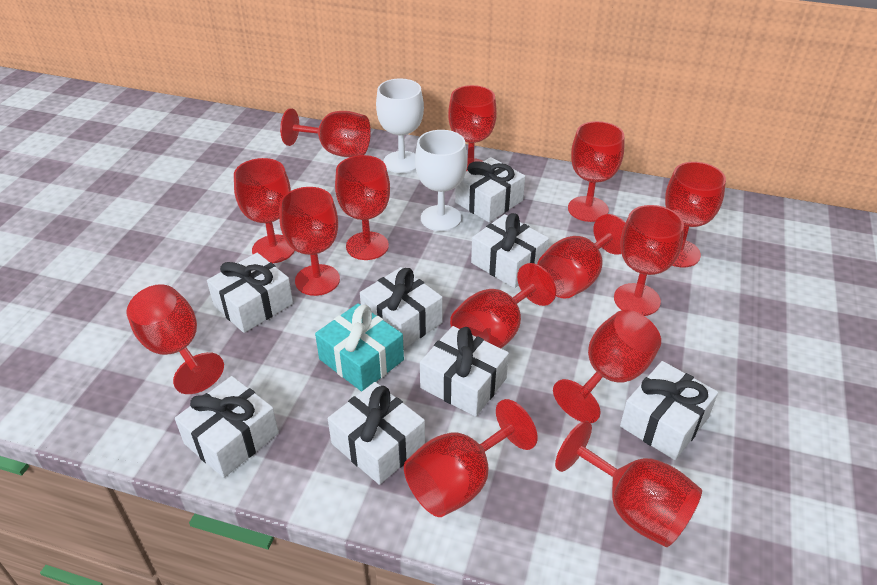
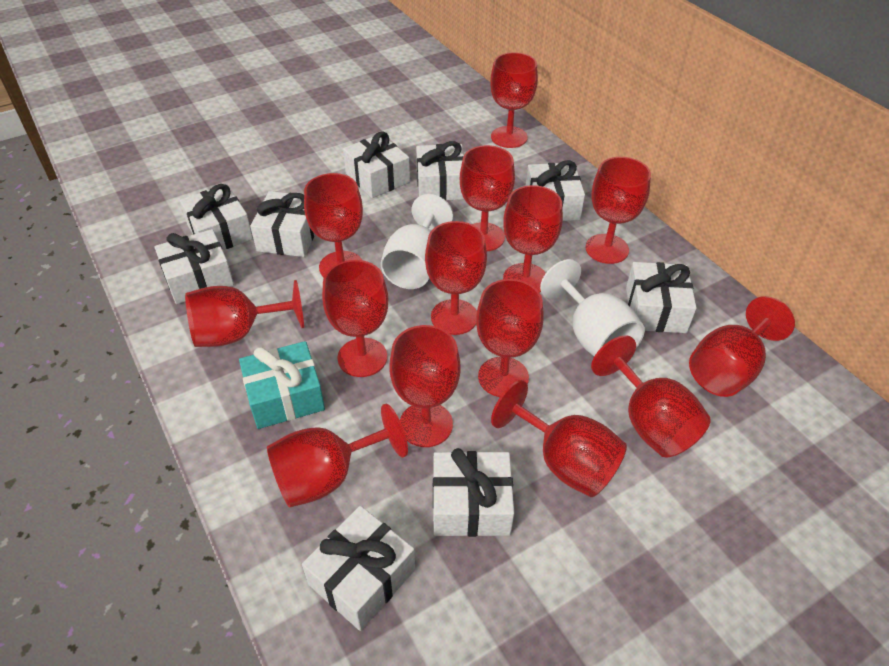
white gift: [175,376,279,478] [207,253,293,333] [328,382,425,485] [360,267,443,349] [420,326,509,417] [455,157,525,222] [471,213,549,288] [620,361,718,460] = 8 -> [154,229,234,304] [180,184,253,250] [250,191,315,257] [302,506,415,631] [343,131,410,198] [416,141,464,200] [433,448,514,537] [526,160,585,221] [626,262,697,333] = 9

